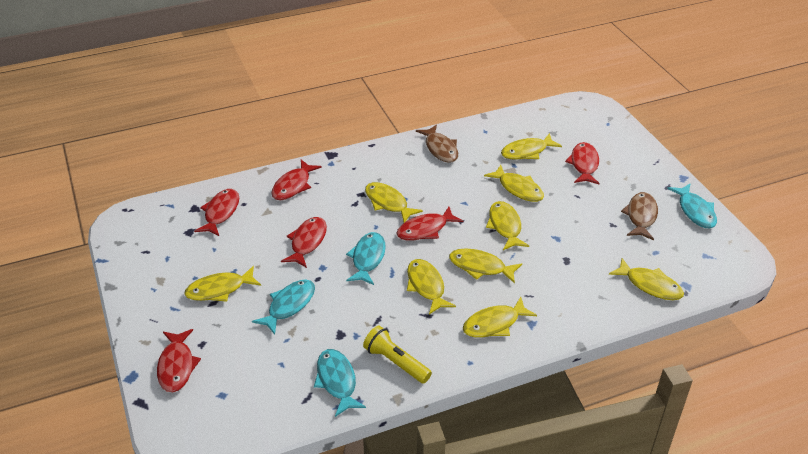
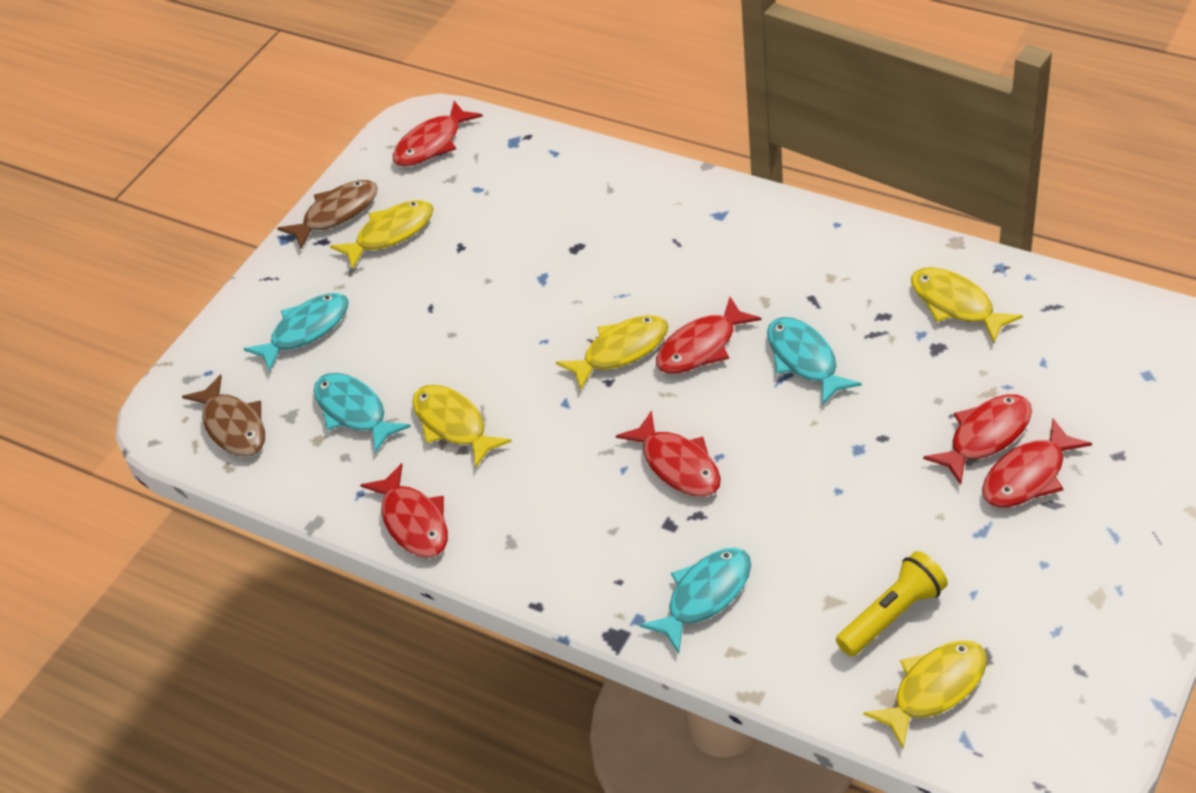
yellow fish: [184,266,261,302] [365,182,423,223] [407,259,456,315] [449,248,522,284] [463,297,537,338] [484,165,544,202] [486,201,529,250] [501,133,562,160] [609,258,684,300] = 9 -> [330,200,434,269] [412,385,512,468] [556,315,668,391] [863,640,987,748] [911,267,1023,343] = 5

